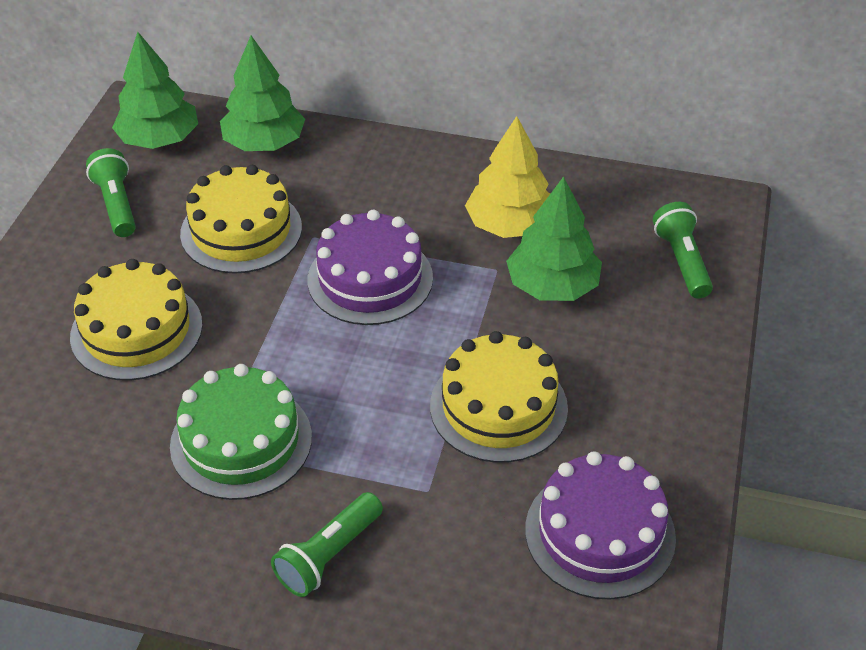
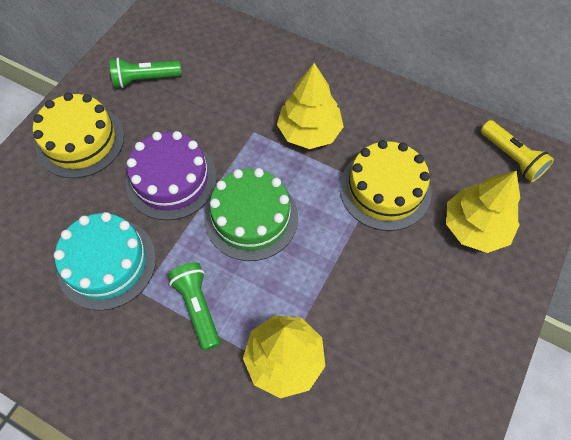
green flashlight: [86,148,136,237] [271,492,383,597] [653,202,713,298] = 3 -> [110,58,182,88] [168,262,220,351] = 2
green tree: [112,32,198,149] [220,36,305,151] [506,176,602,301] = 3 -> none = 0
purple cake: [307,210,433,325] [525,451,676,600] = 2 -> [126,131,217,220] = 1
turquoise cake: none = 0 -> [54,212,156,310] = 1
yellow cake: [70,259,203,381] [180,165,302,274] [430,331,568,463] = 3 -> [33,92,124,178] [340,140,431,231] = 2
yellow flashlight: none = 0 -> [480,120,554,182] = 1
yellow tree: [465,116,550,238] = 1 -> [243,315,325,398] [277,63,344,149] [446,171,520,253] = 3

